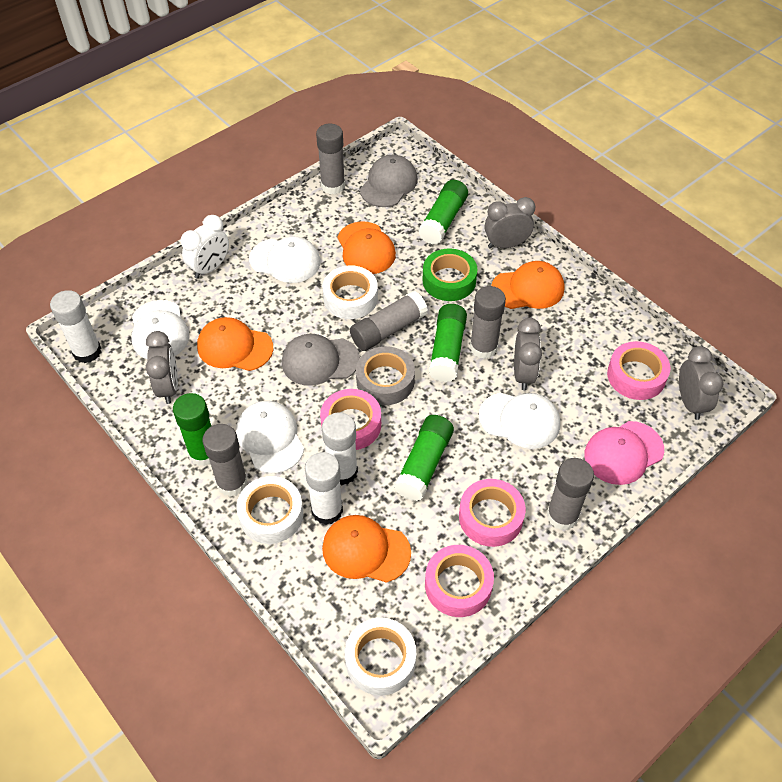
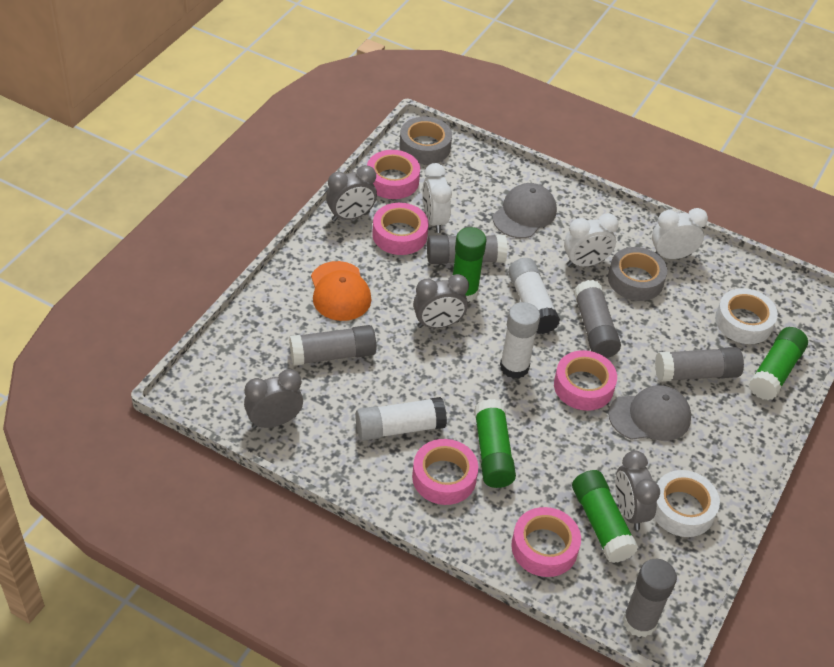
green tape: [423,249,477,301] = 1 -> none = 0
grey tape: [356,346,415,405] = 1 -> [399,117,452,164] [608,247,667,301] = 2
orange cap: [197,317,273,371] [322,515,411,583] [337,222,396,274] [491,261,564,309] = 4 -> [311,261,371,321] = 1
pink cap: [585,421,664,485] = 1 -> none = 0
pink tape: [320,389,381,450] [425,545,494,617] [459,479,525,547] [607,341,671,400] = 4 -> [367,150,420,199] [372,203,429,255] [412,439,478,505] [511,507,581,577] [554,350,617,411] = 5
white cap: [131,300,189,359] [236,401,304,473] [249,236,321,283] [479,393,560,449] = 4 -> none = 0
white clock: [181,215,229,279] = 1 -> [422,163,452,233] [564,213,619,267] [652,208,708,259] = 3
white tape: [237,476,303,544] [322,266,378,319] [345,618,416,696] = 3 -> [654,470,720,537] [715,288,778,344] = 2

